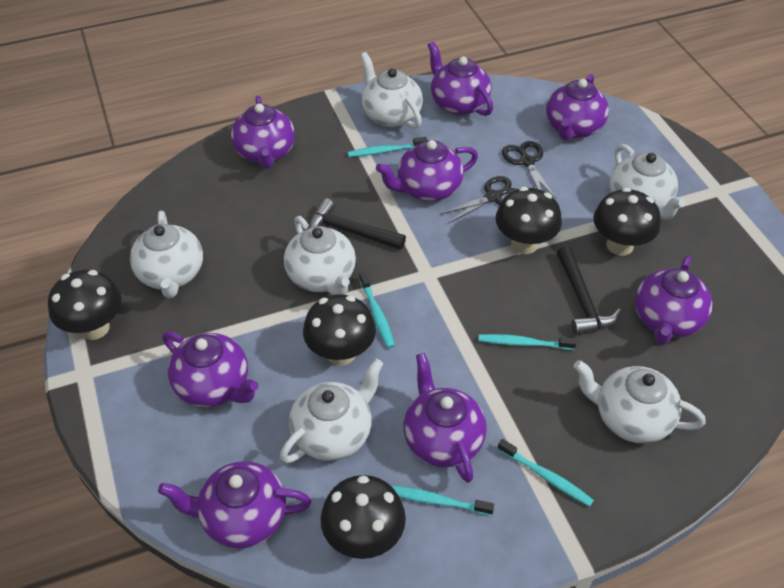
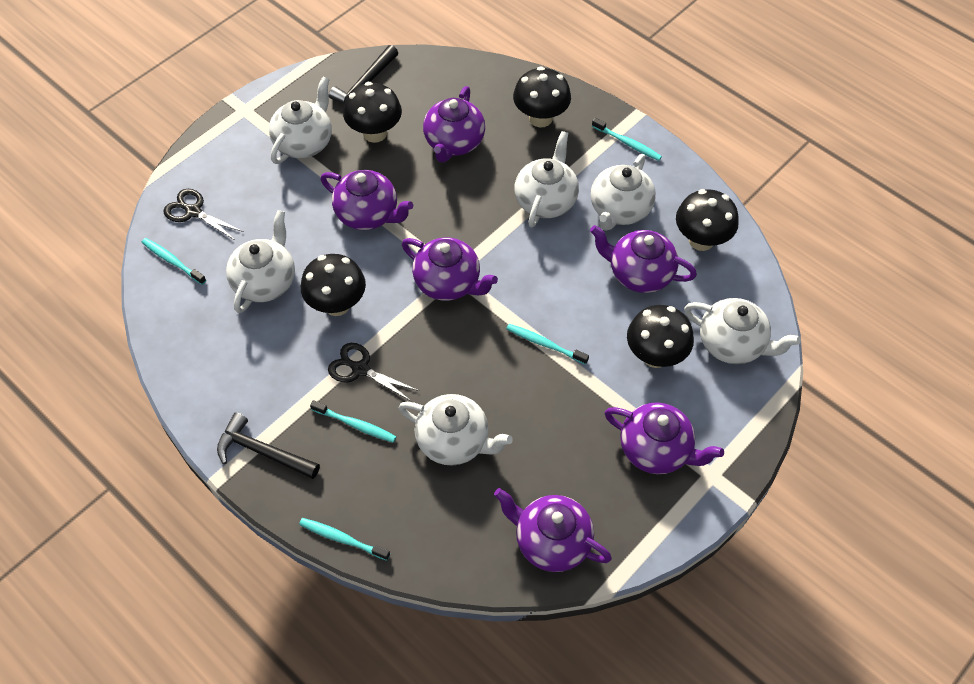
purple teapot: [158,461,311,548] [162,331,259,407] [231,96,295,169] [376,140,478,201] [403,353,487,483] [428,41,493,116] [546,74,609,141] [635,256,713,345] = 8 -> [321,170,413,230] [402,237,498,301] [423,86,485,163] [494,488,612,572] [590,225,697,293] [604,402,724,474] = 6

